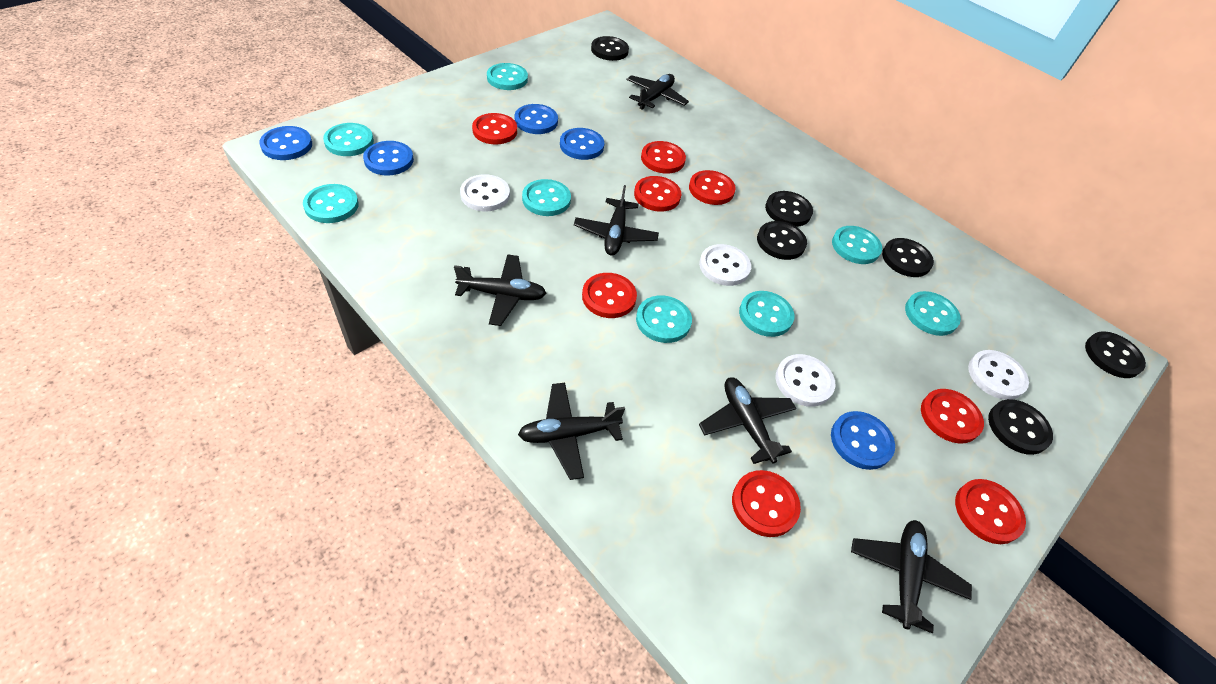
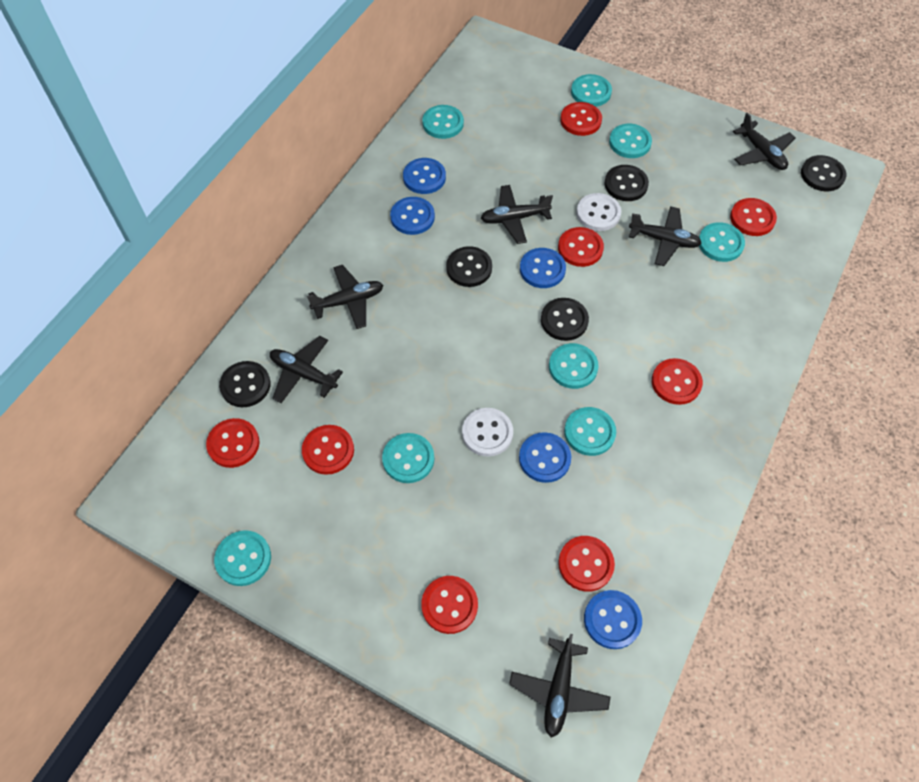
black button: [591,36,629,61] [757,221,807,260] [765,191,813,227] [882,238,934,277] [988,399,1053,455] [1085,331,1146,378] = 6 -> [219,361,271,407] [446,246,492,287] [541,298,589,341] [605,165,649,201] [801,155,846,191] = 5
white button: [460,174,510,211] [699,244,751,286] [776,354,835,407] [968,350,1029,400] = 4 -> [462,408,513,457] [576,193,621,231] = 2

